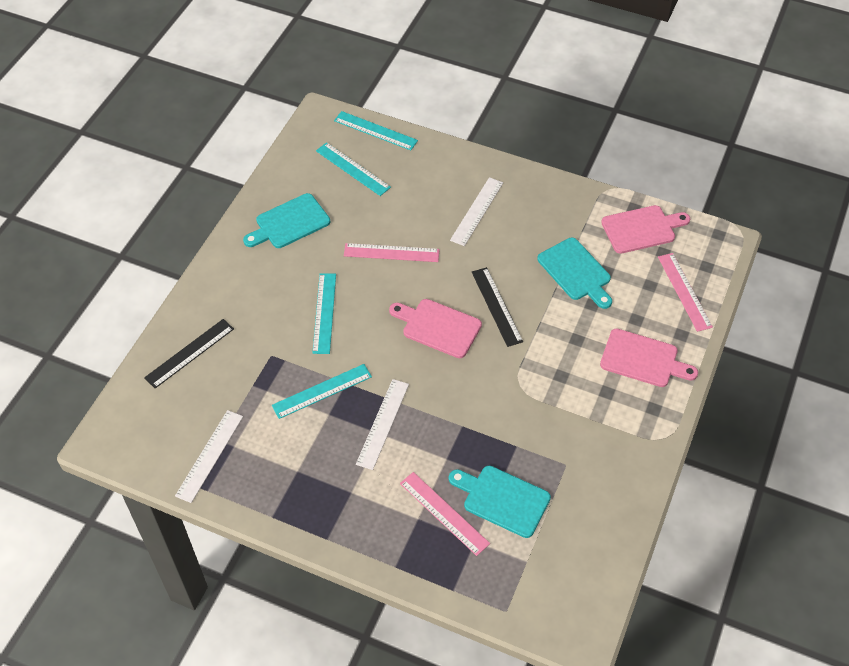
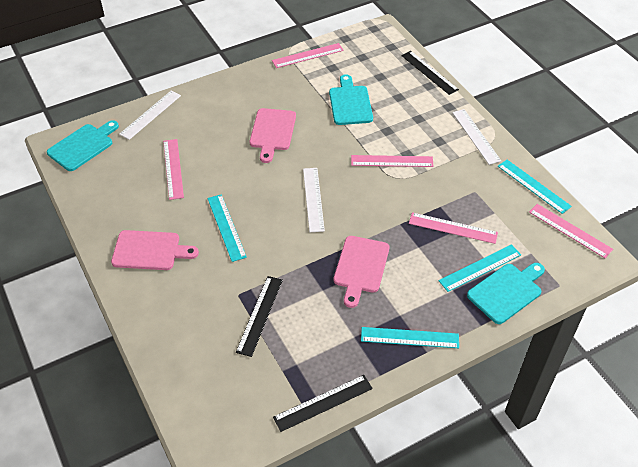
black ruler: [144,319,234,388] [472,267,523,347] = 2 -> [236,276,283,357] [273,375,373,432] [401,51,459,95] = 3
pink ruler: [344,243,440,262] [400,472,490,556] [658,253,713,332] = 3 -> [163,139,184,200] [272,43,344,68] [351,155,434,167] [409,212,498,244] [529,204,613,258] = 5

